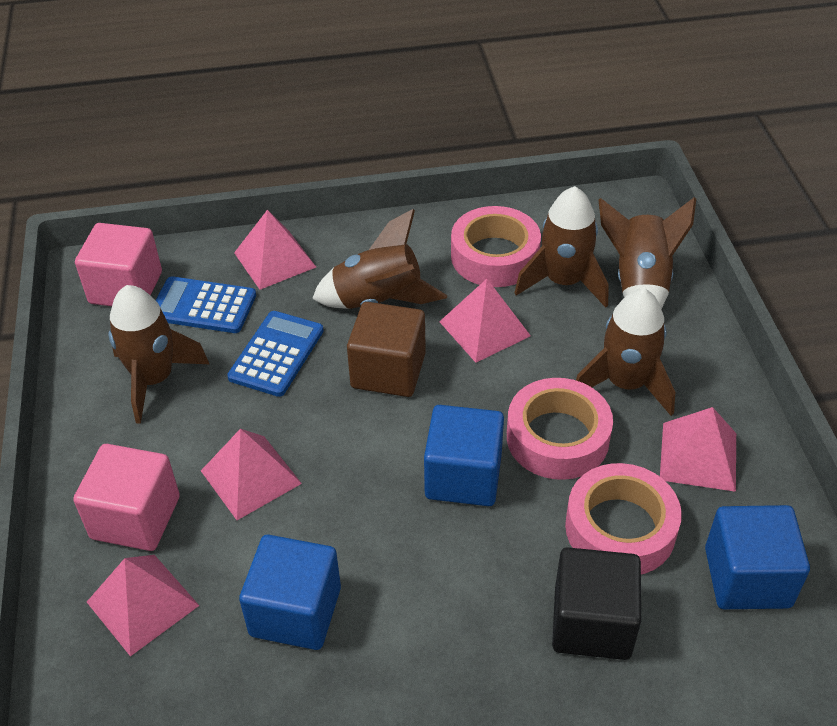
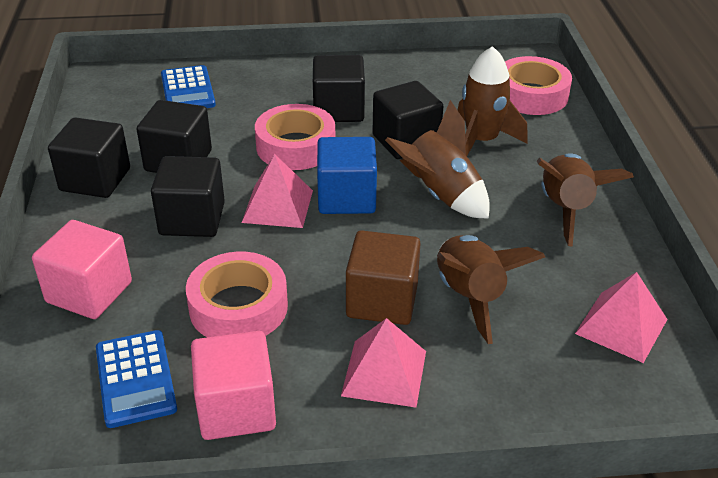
black cube: [552,547,641,660] = 1 -> [48,117,130,198] [137,100,212,173] [151,156,225,237] [313,55,365,122] [373,81,443,159] = 5
blue cube: [239,535,341,650] [424,405,504,506] [705,505,810,609] = 3 -> [317,137,377,214] = 1
brown rocket: [108,285,209,424] [312,209,447,309] [514,186,608,308] [576,289,675,416] [599,197,696,309] = 5 -> [385,100,490,219] [437,235,545,344] [458,46,528,156] [537,153,634,247] = 4
pink pyramid: [87,555,199,656] [201,429,302,520] [234,210,316,290] [439,279,531,363] [660,407,736,492] = 5 -> [242,154,313,228] [341,318,426,407] [575,272,668,363] = 3

